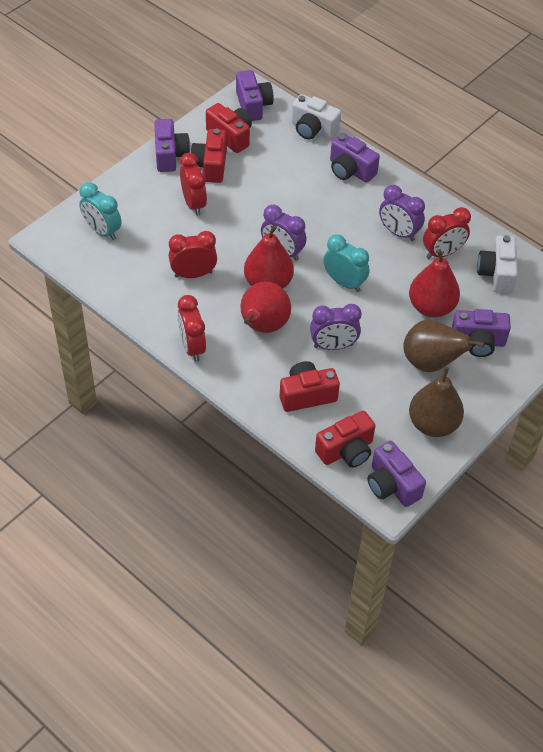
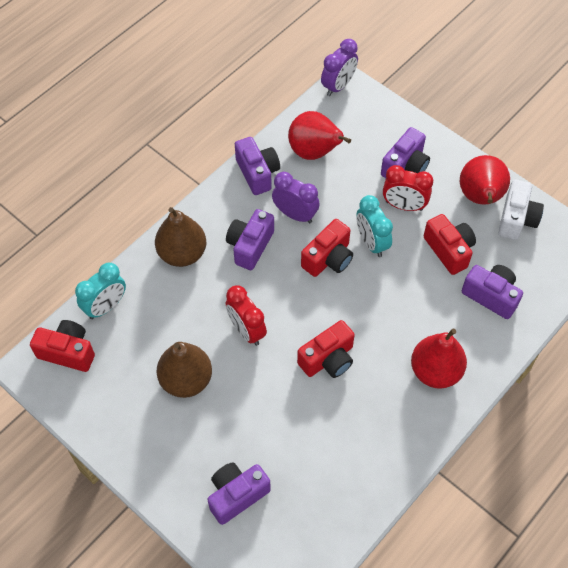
purple clock: [261,205,307,261] [310,304,362,350] [379,185,425,241] = 3 -> [272,172,320,223] [321,39,358,96] = 2
red clock: [169,231,217,278] [178,295,206,362] [180,153,207,216] [423,207,471,259] = 4 -> [226,285,267,346] [383,165,433,211] = 2
white camera: [292,94,341,139] [477,235,518,293] = 2 -> [498,179,544,240] = 1

